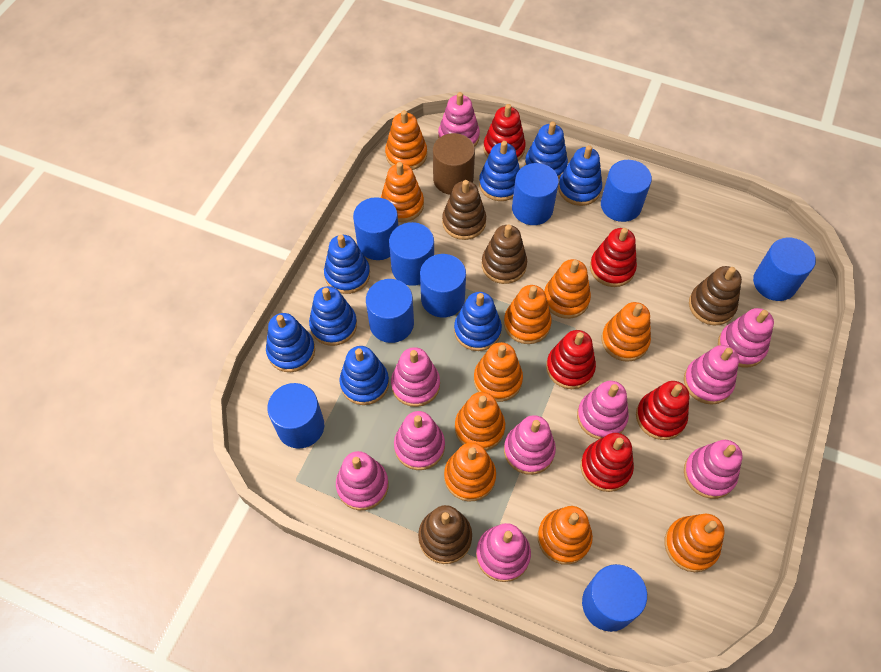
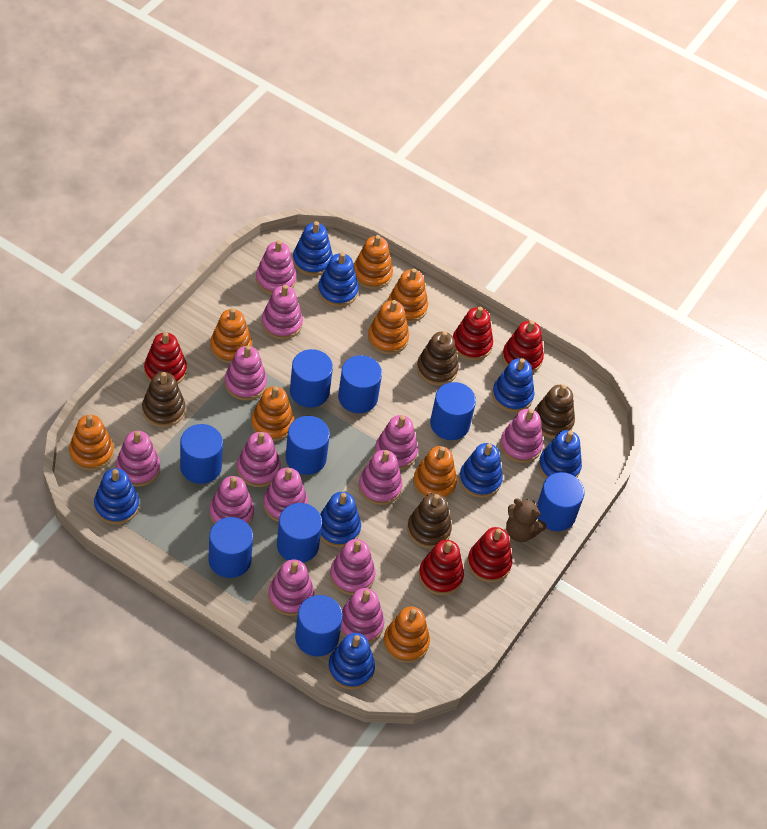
brown cylinder: [433,133,475,195] = 1 -> none = 0
brown teddy bear: none = 0 -> [506,498,547,542] = 1
orange stacking toy: [380,162,424,222] [385,110,427,170] [444,442,496,502] [455,392,505,451] [474,342,523,402] [504,285,552,344] [538,506,593,565] [544,259,591,319] [602,302,651,362] [664,514,725,572] = 10 -> [69,415,114,471] [210,308,252,363] [251,386,294,441] [354,235,393,289] [368,300,409,354] [383,607,430,663] [388,268,428,323] [413,446,457,499] = 8
pink stacking toy: [336,451,388,510] [391,347,440,407] [394,411,445,470] [438,92,480,147] [476,523,531,582] [504,415,556,475] [577,381,629,439] [684,345,739,405] [684,440,742,499] [718,308,774,368] = 10 -> [116,431,160,487] [209,476,254,525] [225,345,267,401] [237,432,281,487] [256,240,296,295] [261,285,303,340] [263,468,308,522] [268,559,314,616] [330,539,375,595] [340,588,384,643] [359,450,403,505] [375,415,418,470] [500,409,543,463] = 13

